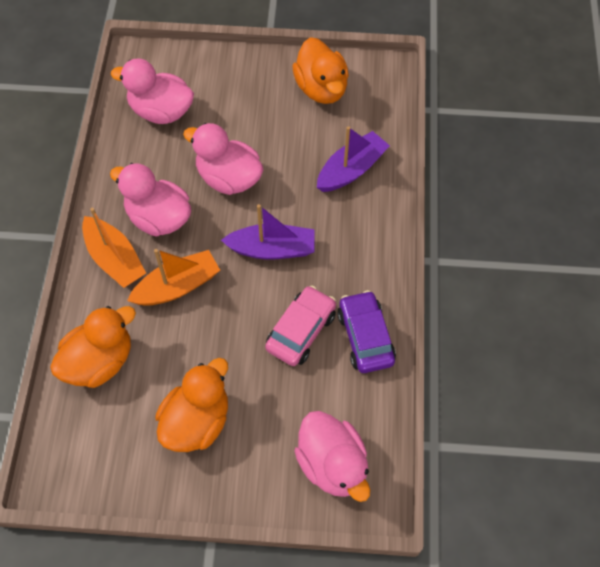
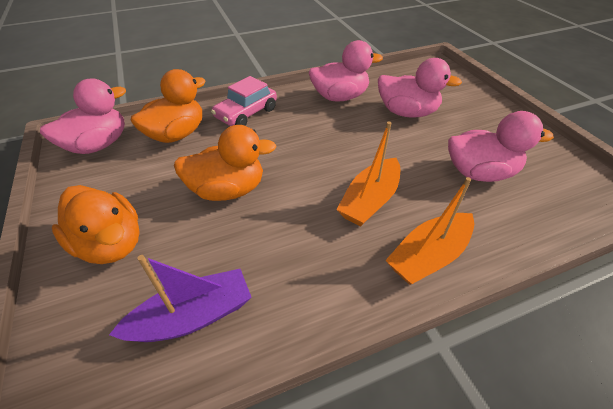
purple boat: [221,204,315,260] [317,126,390,192] = 2 -> [109,255,252,342] = 1
purple car: [337,290,396,373] = 1 -> none = 0

